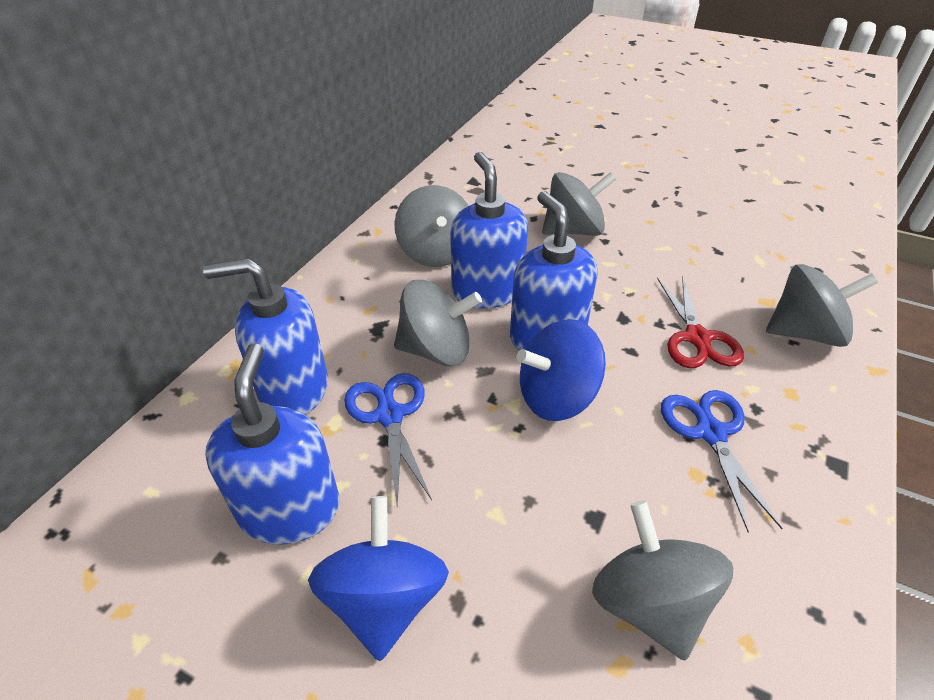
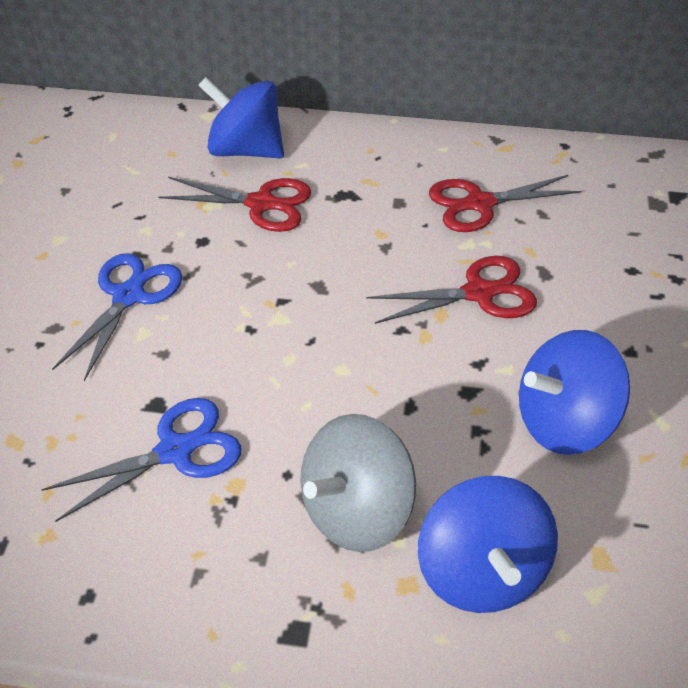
blue soap dispenser: [203,258,328,415] [205,343,340,545] [450,152,528,308] [510,191,597,351] = 4 -> none = 0
blue spinning top: [308,496,449,661] [517,319,606,421] = 2 -> [198,77,284,158] [418,476,558,613] [519,330,630,455] = 3
grey spinning top: [394,185,468,267] [394,280,482,366] [542,172,616,236] [592,500,733,660] [766,264,878,347] = 5 -> [300,414,416,552] = 1
red scissors: [657,275,744,368] = 1 -> [158,177,312,232] [366,256,537,324] [429,175,581,232] = 3

